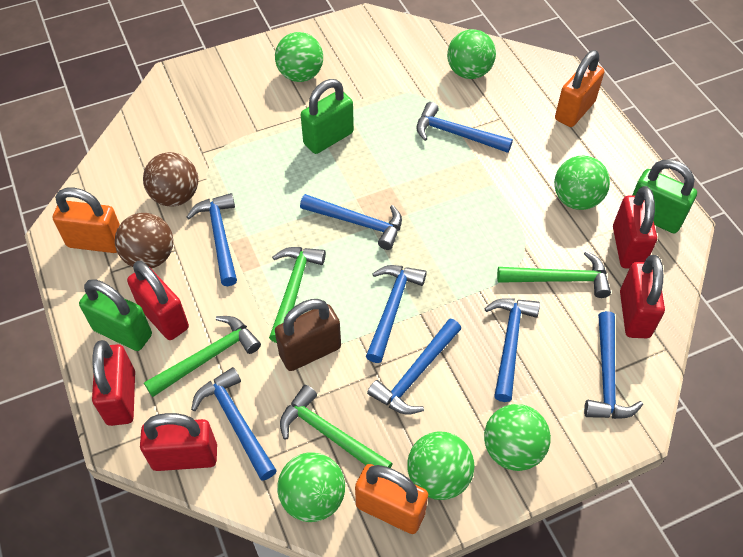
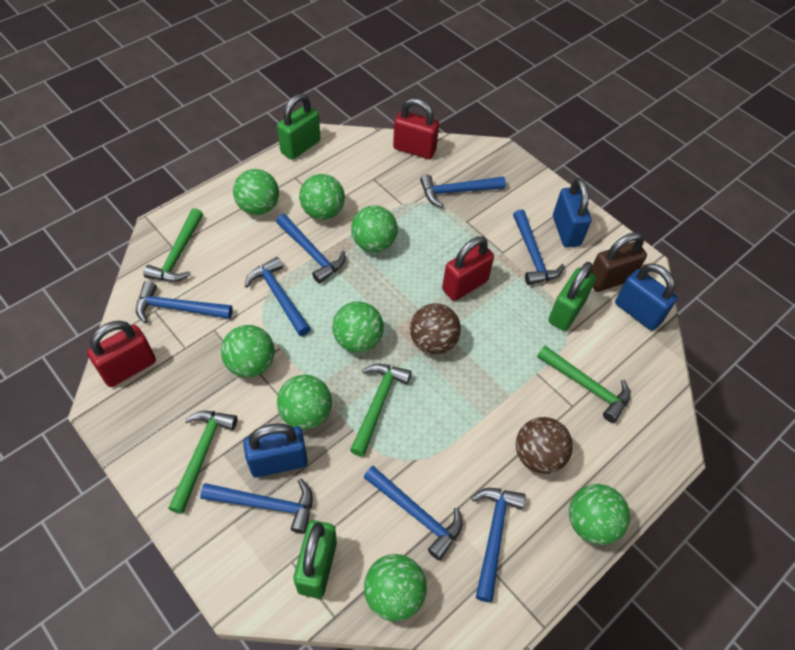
blue padlock: none = 0 -> [243,423,308,478] [553,178,591,247] [615,263,678,331] = 3
green ball: [275,32,323,82] [277,452,345,522] [407,432,474,500] [447,29,496,79] [484,404,551,471] [554,155,610,210] = 6 -> [221,325,275,378] [233,169,279,215] [277,375,332,430] [299,174,345,220] [332,302,384,353] [351,205,398,252] [364,554,427,621] [569,484,630,545] = 8
orange padlock: [53,187,120,253] [355,464,428,534] [555,50,604,127] = 3 -> none = 0
red padlock: [92,340,135,426] [127,261,189,340] [140,413,217,471] [613,186,657,268] [620,255,665,338] = 5 -> [87,321,156,387] [393,98,439,159] [442,236,494,301] = 3

